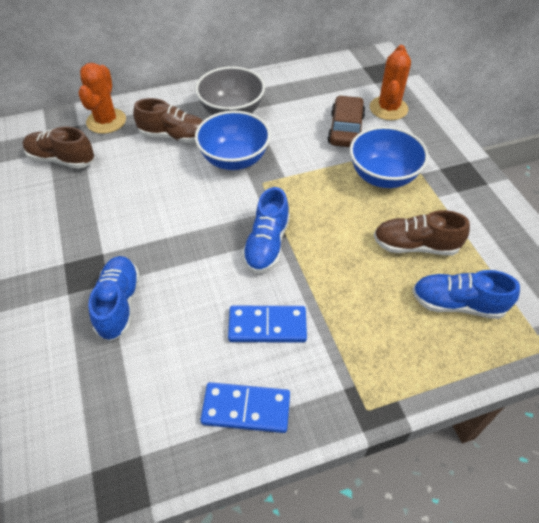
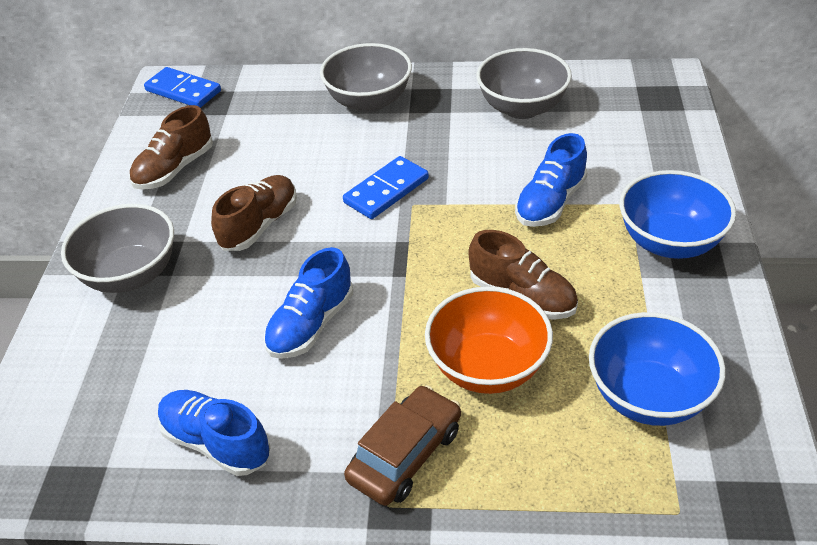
grey bowl: [195,66,265,115] = 1 -> [61,204,174,293] [320,43,412,112] [476,48,572,119] = 3
orange bowl: none = 0 -> [425,287,553,394] = 1
orange cactus: [79,63,126,134] [370,45,411,120] = 2 -> none = 0

